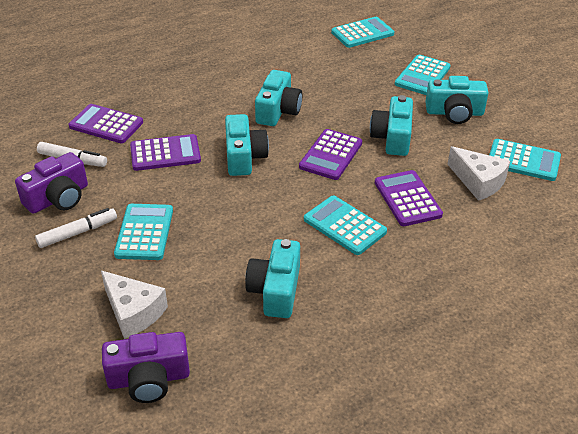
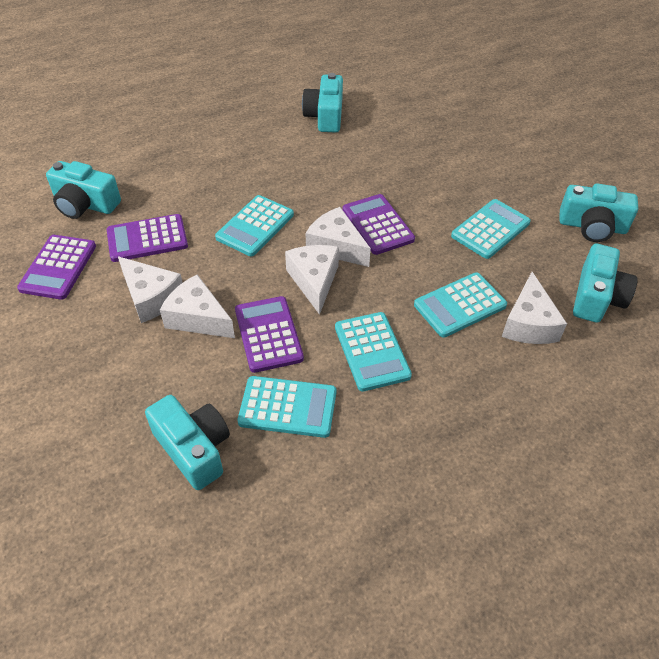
purple camera: [15,152,88,214] [102,332,190,403] = 2 -> none = 0
white cheese: [101,271,168,339] [447,146,510,201] = 2 -> [118,256,183,323] [160,274,235,338] [285,245,339,315] [306,207,371,267] [502,272,567,344] = 5
white marker: [35,208,117,248] [37,142,107,167] = 2 -> none = 0

